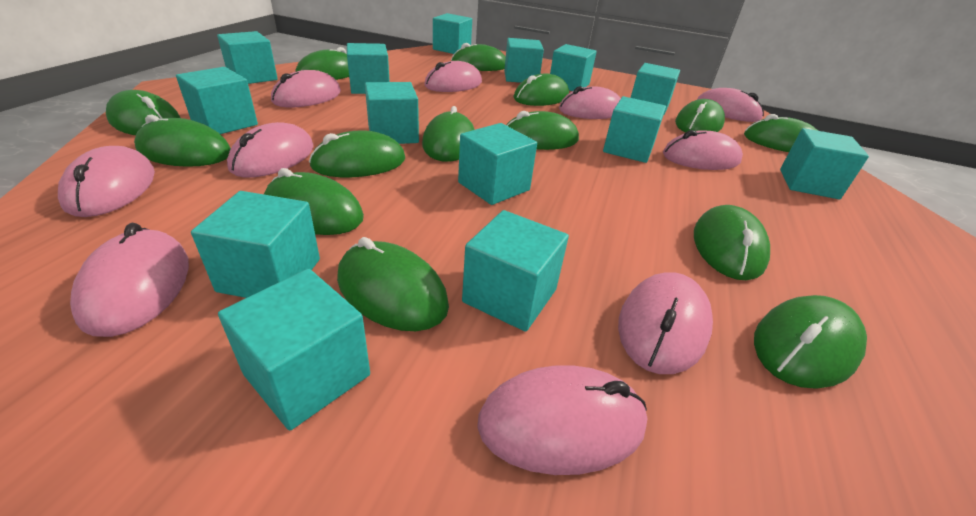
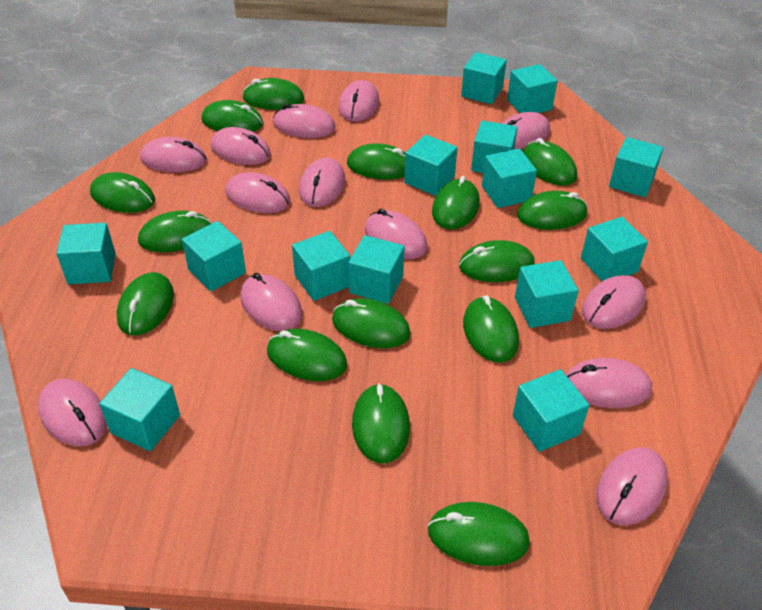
green mouse: [106,90,181,135] [134,114,231,167] [264,168,364,235] [295,47,349,80] [309,130,405,177] [337,237,449,331] [422,106,475,162] [451,43,506,71] [506,111,579,150] [513,73,569,106] [675,99,725,132] [694,205,770,280] [744,114,818,152] [754,295,867,389] = 14 -> [90,172,155,213] [117,272,174,335] [138,211,212,252] [201,100,263,132] [242,78,304,110] [267,329,347,381] [332,298,411,348] [347,143,405,180] [352,383,410,464] [428,502,530,566] [432,176,480,230] [459,240,535,282] [463,295,519,363] [517,191,587,230] [523,138,577,185] = 15
pink mouse: [58,146,155,217] [70,223,189,337] [227,122,313,177] [271,70,341,107] [424,61,482,92] [477,365,648,475] [559,86,621,119] [618,272,713,374] [663,130,743,170] [697,88,764,122] = 10 -> [38,379,107,447] [140,137,207,172] [211,127,271,165] [226,172,290,213] [240,273,303,331] [273,104,336,138] [299,158,345,207] [339,80,379,122] [365,209,428,259] [502,112,550,149] [566,358,652,408] [582,275,646,329] [596,447,668,525] = 13

